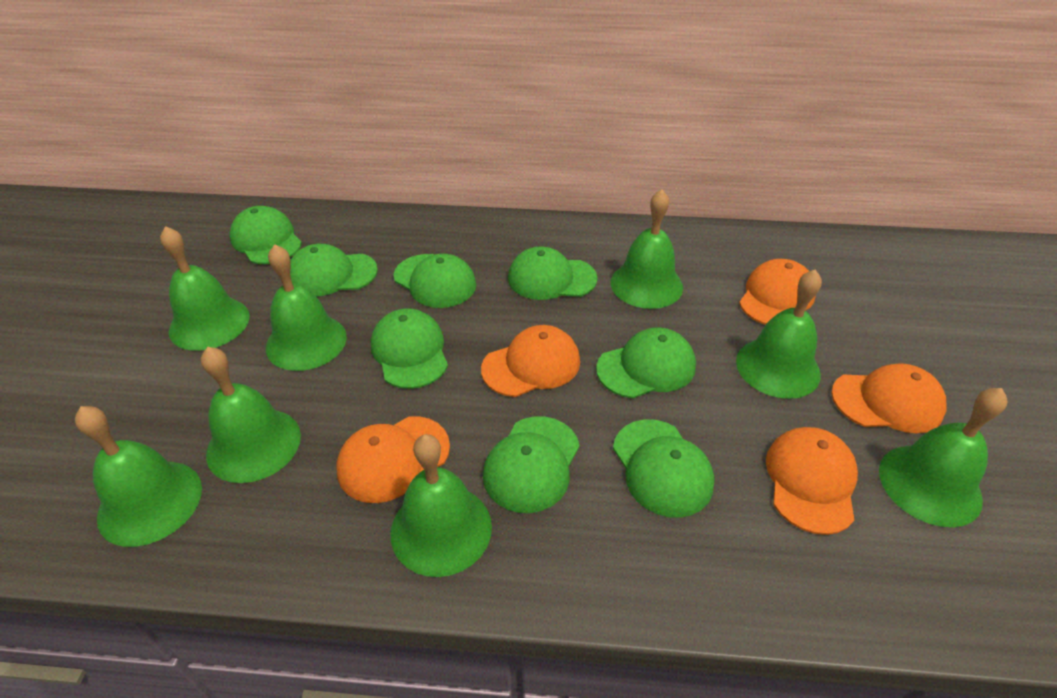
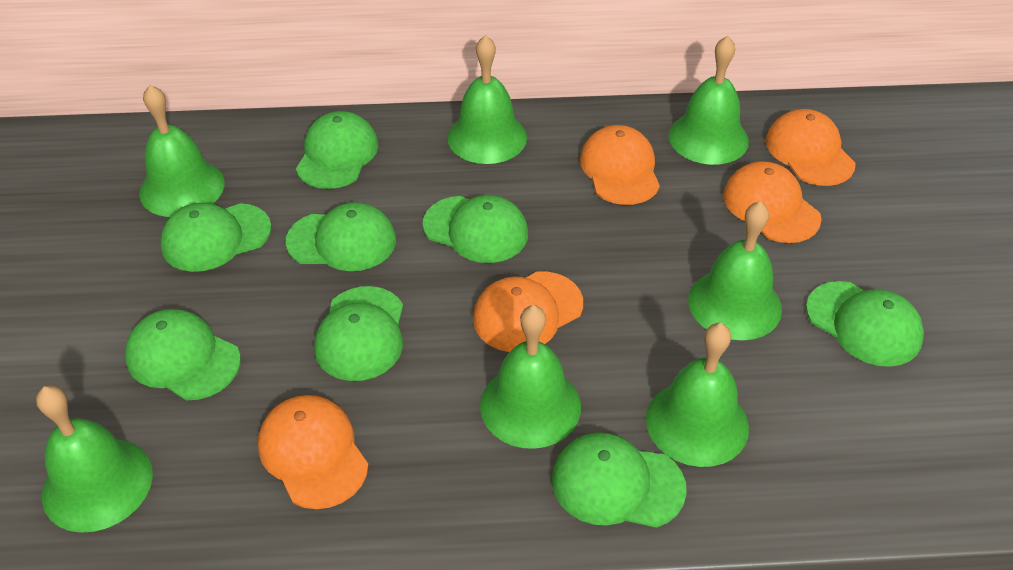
green bell: [75,406,202,547] [160,226,250,351] [201,347,301,483] [266,244,347,371] [391,434,492,577] [611,189,683,309] [736,269,822,399] [879,388,1007,527] = 8 -> [36,386,153,533] [139,85,225,217] [447,35,527,164] [480,305,581,449] [646,323,749,467] [668,36,749,165] [688,201,782,340] = 7

